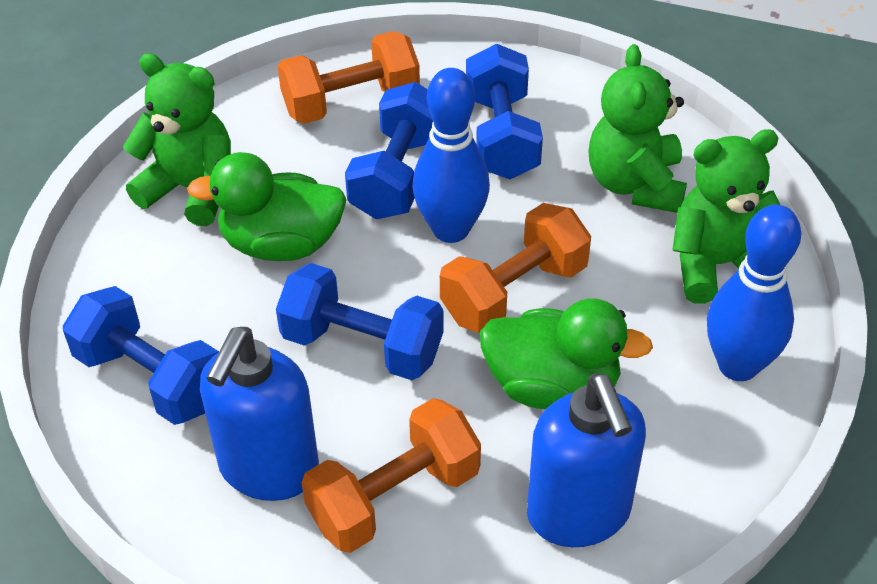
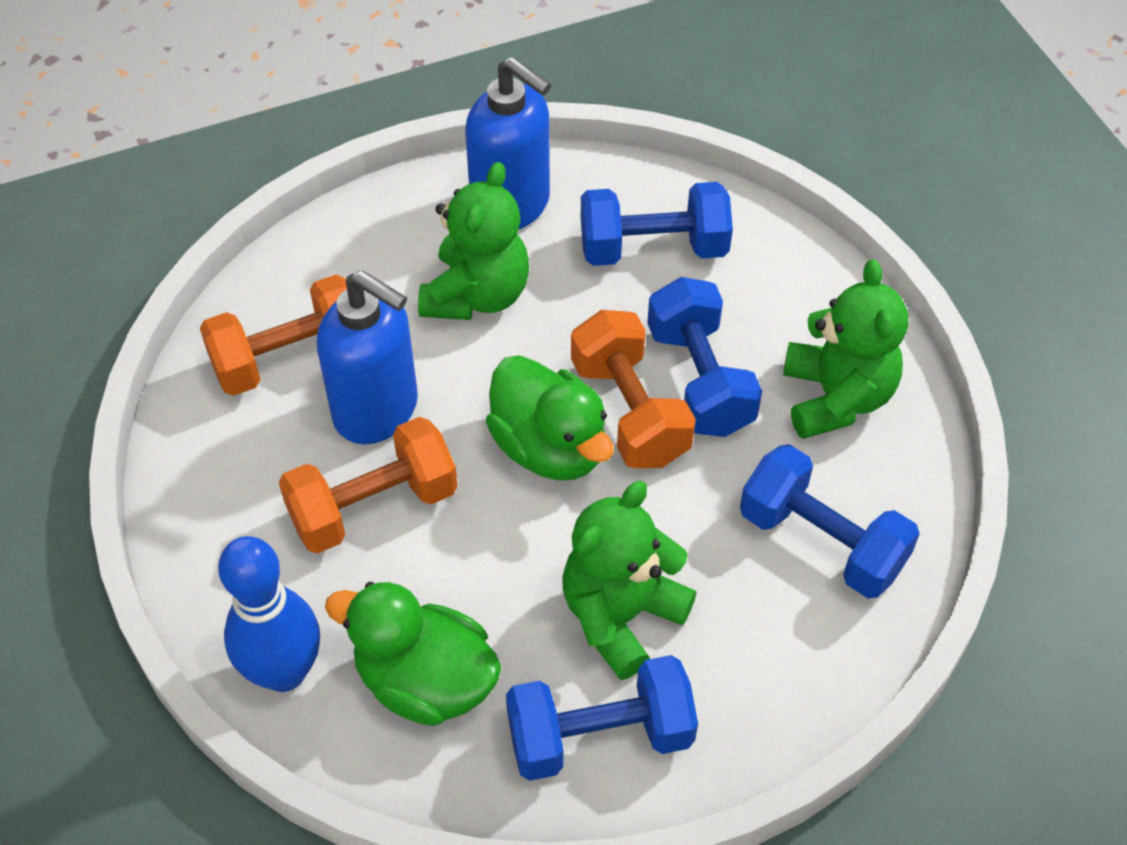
blue bowling pin: [412,68,490,243] [707,205,801,381] = 2 -> [218,536,320,692] = 1

